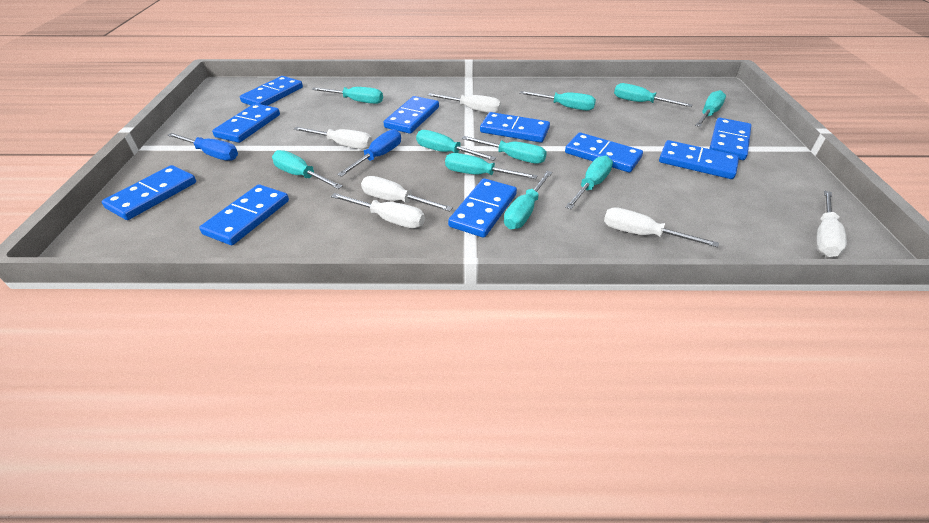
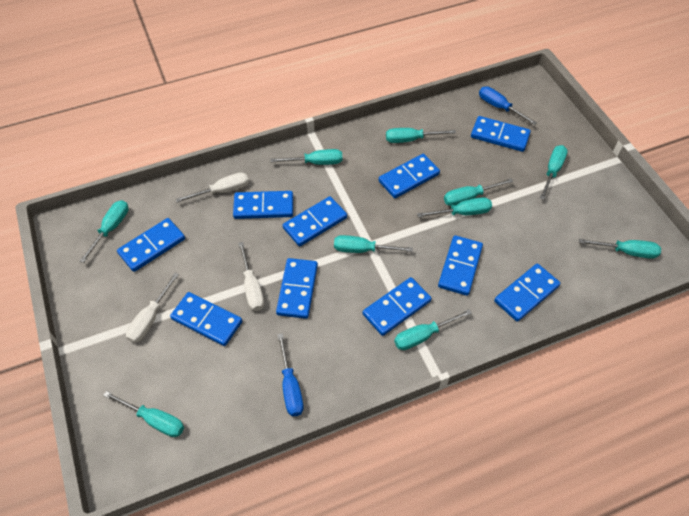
white screwdriver: [294,127,372,149] [331,193,425,228] [361,176,453,211] [428,93,501,113] [604,207,719,247] [817,191,847,257] = 6 -> [126,273,179,343] [176,172,249,203] [238,242,264,311] = 3

